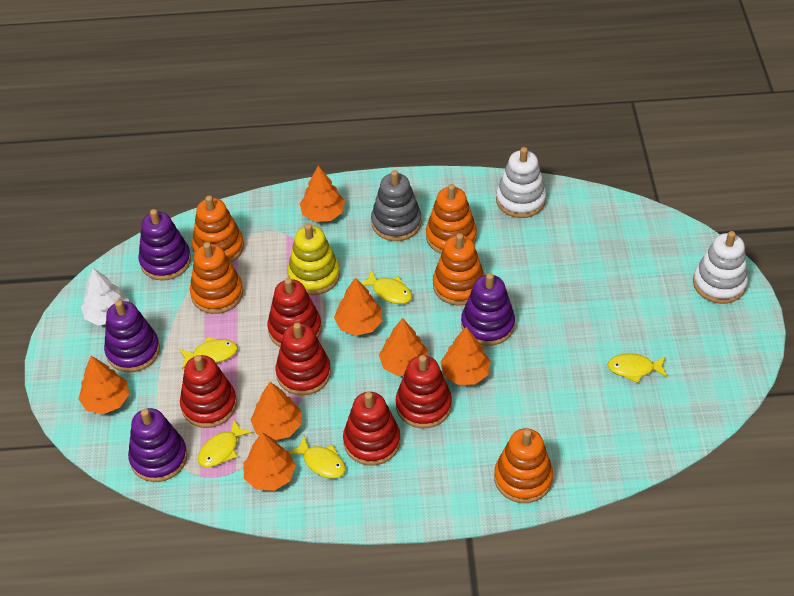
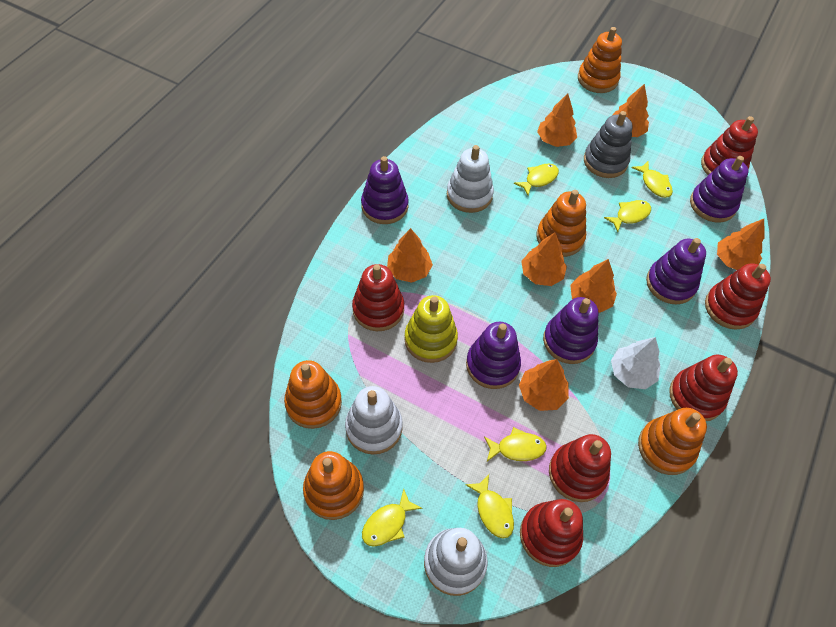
purple stacking toy: [104,300,160,372] [128,408,187,482] [138,209,191,281] [461,273,515,346] = 4 -> [361,156,409,224] [466,322,521,389] [543,297,599,364] [646,238,706,304] [690,156,748,222] = 5
red stacking toy: [180,355,237,428] [267,278,322,347] [275,323,331,396] [343,392,400,465] [396,355,452,428] = 5 -> [352,264,404,331] [520,499,583,567] [549,434,611,502] [669,355,738,421] [701,116,758,175] [705,263,771,330] = 6
white stacking toy: [496,147,546,218] [693,231,748,304] = 2 -> [345,386,403,455] [424,528,488,596] [447,145,494,213] = 3
yellow fish: [179,337,238,369] [198,419,253,467] [289,436,346,479] [361,270,412,304] [607,353,668,383] = 5 -> [362,488,422,547] [465,474,514,538] [484,427,547,461] [514,164,559,195] [604,200,651,232] [631,161,673,198] = 6

